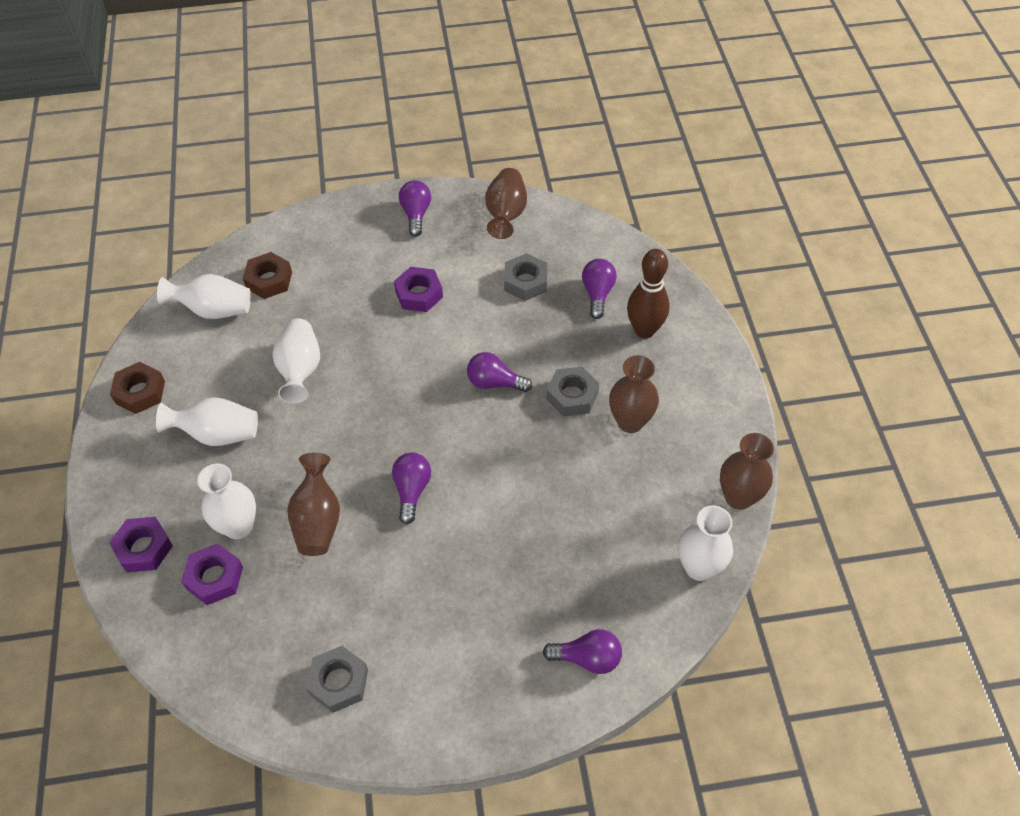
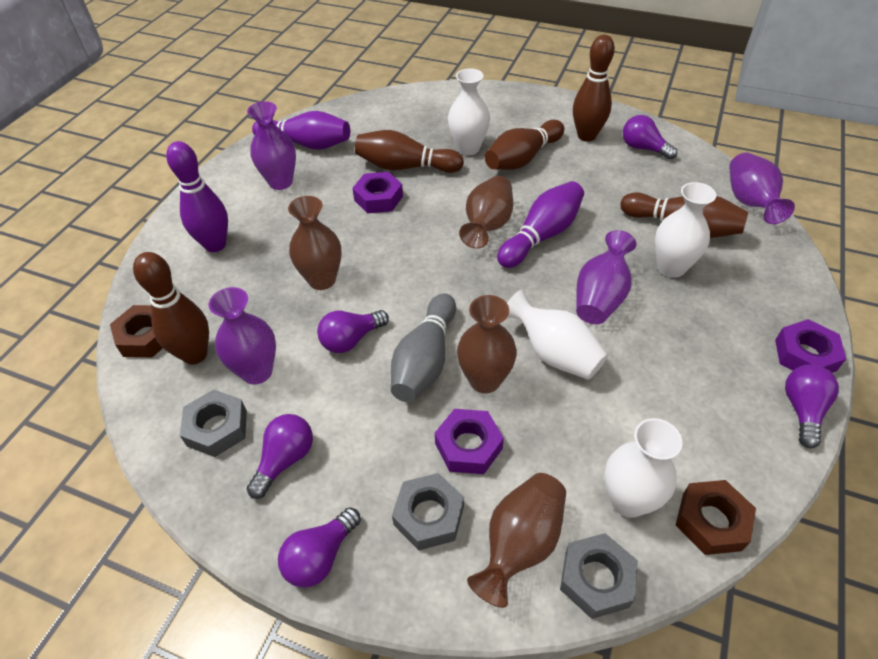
brown bowling pin: [627,249,670,338] = 1 -> [133,252,209,365] [355,130,464,173] [485,120,564,170] [573,35,615,142] [620,192,748,238] = 5
grey bowling pin: none = 0 -> [391,293,456,402] = 1
purple bowling pin: none = 0 -> [166,141,228,252] [252,111,350,150] [497,181,584,268] = 3
purple vase: none = 0 -> [209,287,276,384] [247,101,296,190] [576,230,636,324] [729,153,795,224] = 4
white vase: [156,397,258,446] [157,274,251,319] [197,464,256,539] [272,318,320,404] [678,506,733,581] = 5 -> [448,68,490,155] [507,289,608,380] [605,418,683,518] [655,182,716,278] = 4

